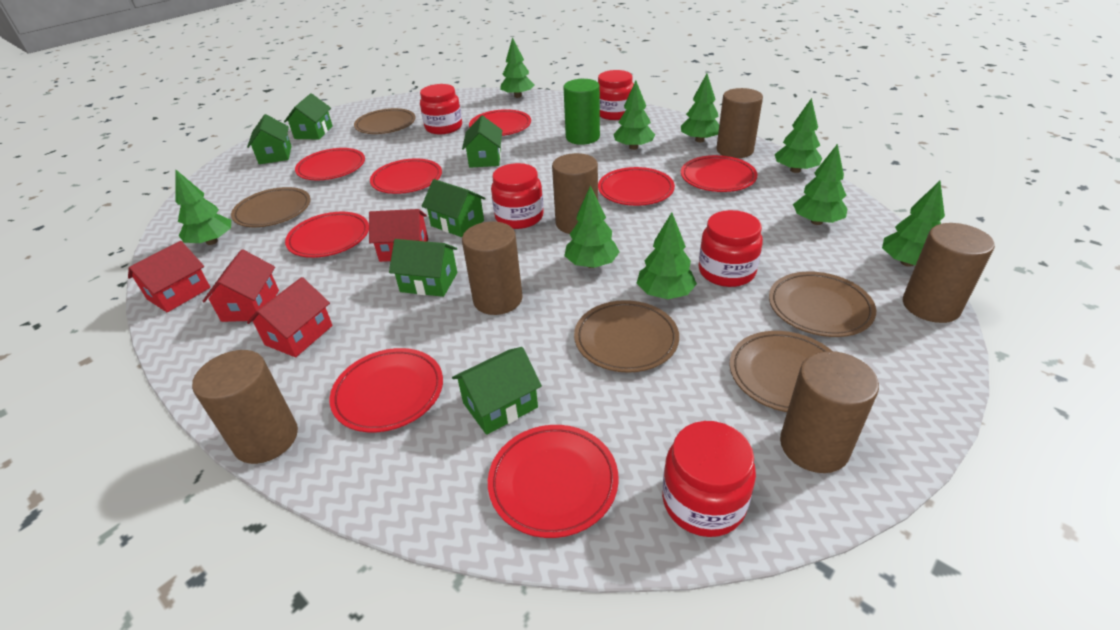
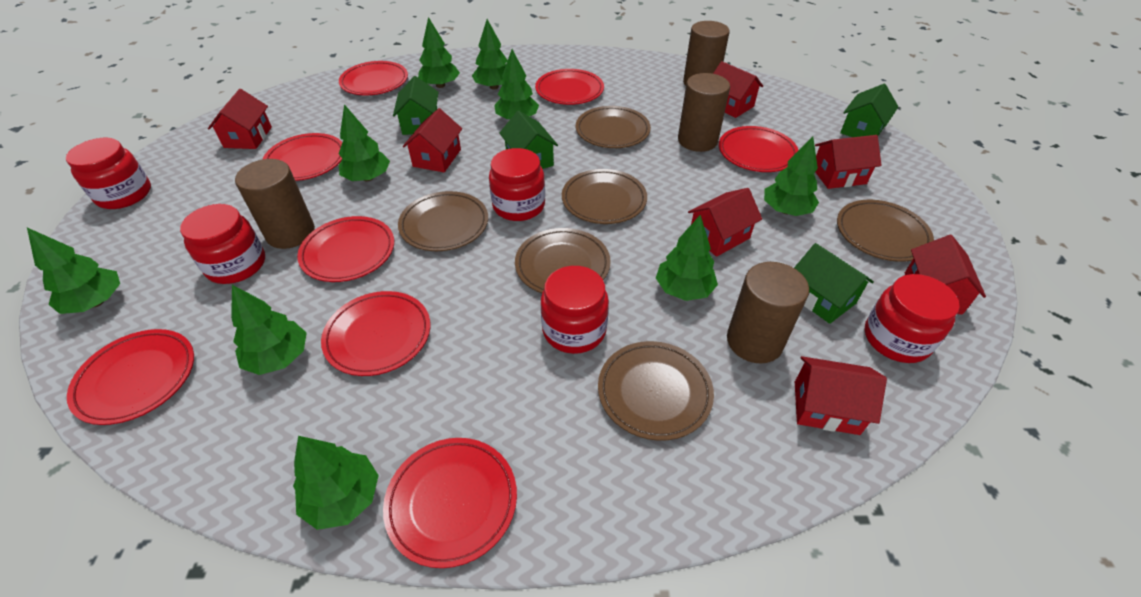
brown cylinder: [192,350,298,464] [462,222,523,315] [552,153,598,234] [716,88,763,158] [780,351,879,473] [903,223,995,323] = 6 -> [235,159,315,249] [678,73,730,152] [683,21,730,86] [727,262,809,363] = 4
brown plate: [231,187,311,227] [354,108,416,134] [574,300,679,373] [730,331,832,412] [769,272,876,337] = 5 -> [398,191,488,251] [515,228,611,293] [562,169,647,224] [576,106,651,148] [598,341,714,441] [837,200,934,262] = 6
green cylinder: [563,79,600,145] = 1 -> none = 0
green house: [247,114,291,164] [284,93,332,139] [389,239,457,297] [422,179,486,237] [452,347,542,435] [462,115,502,168] = 6 -> [393,76,439,135] [500,110,558,169] [794,243,874,324] [840,84,898,137] = 4
red house: [128,241,211,312] [202,249,279,322] [247,277,333,357] [369,209,428,262] = 4 -> [208,89,272,149] [403,108,462,172] [688,188,762,257] [713,61,763,118] [795,356,887,435] [815,135,882,189] [905,235,986,314] = 7

